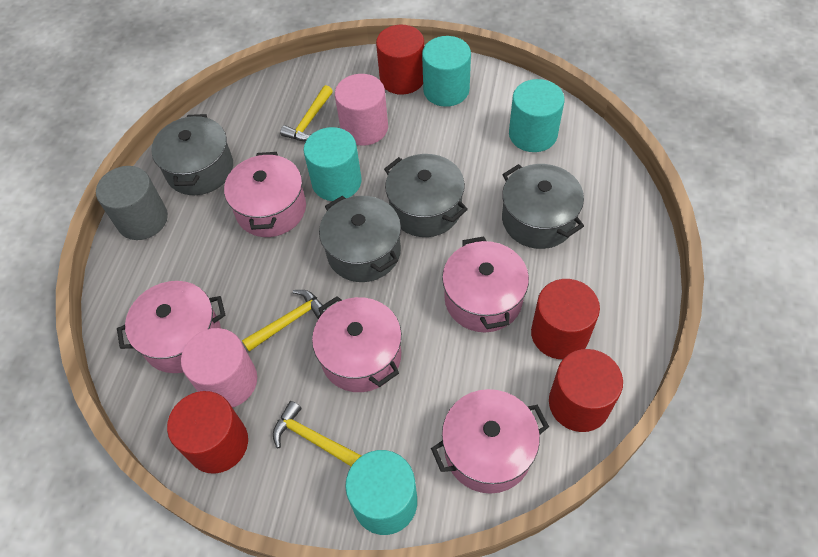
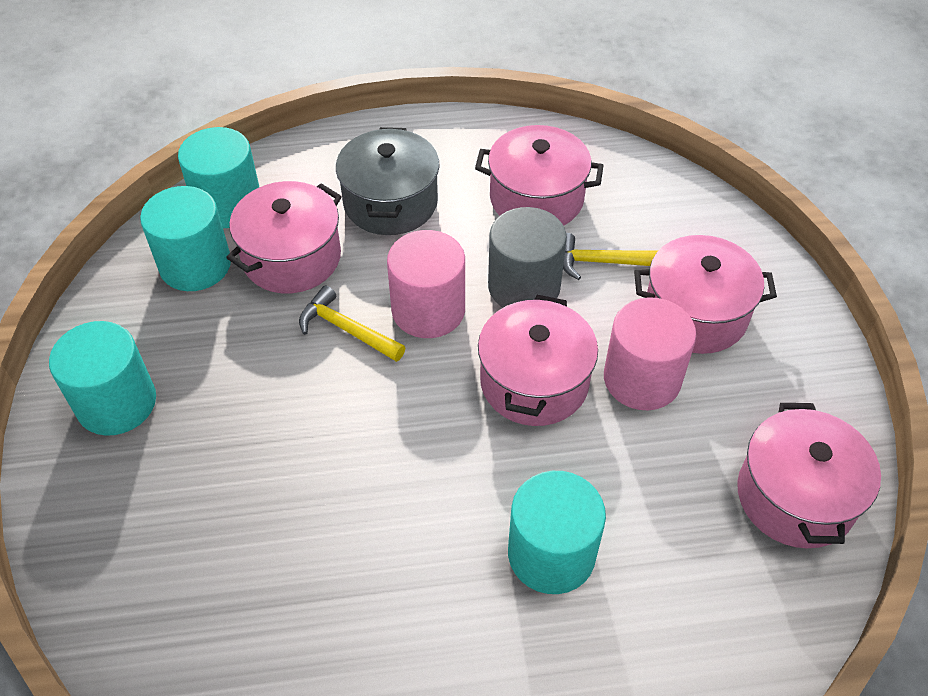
grey pot: [151,114,233,195] [319,196,401,282] [384,154,468,237] [502,164,584,249] = 4 -> [336,127,440,235] = 1
red cylinder: [167,391,248,474] [376,25,424,95] [531,279,600,359] [549,349,623,432] = 4 -> none = 0
yellow hammer: [242,290,327,352] [273,401,362,466] [280,85,333,141] = 3 -> [299,285,405,362] [563,233,658,280] = 2

